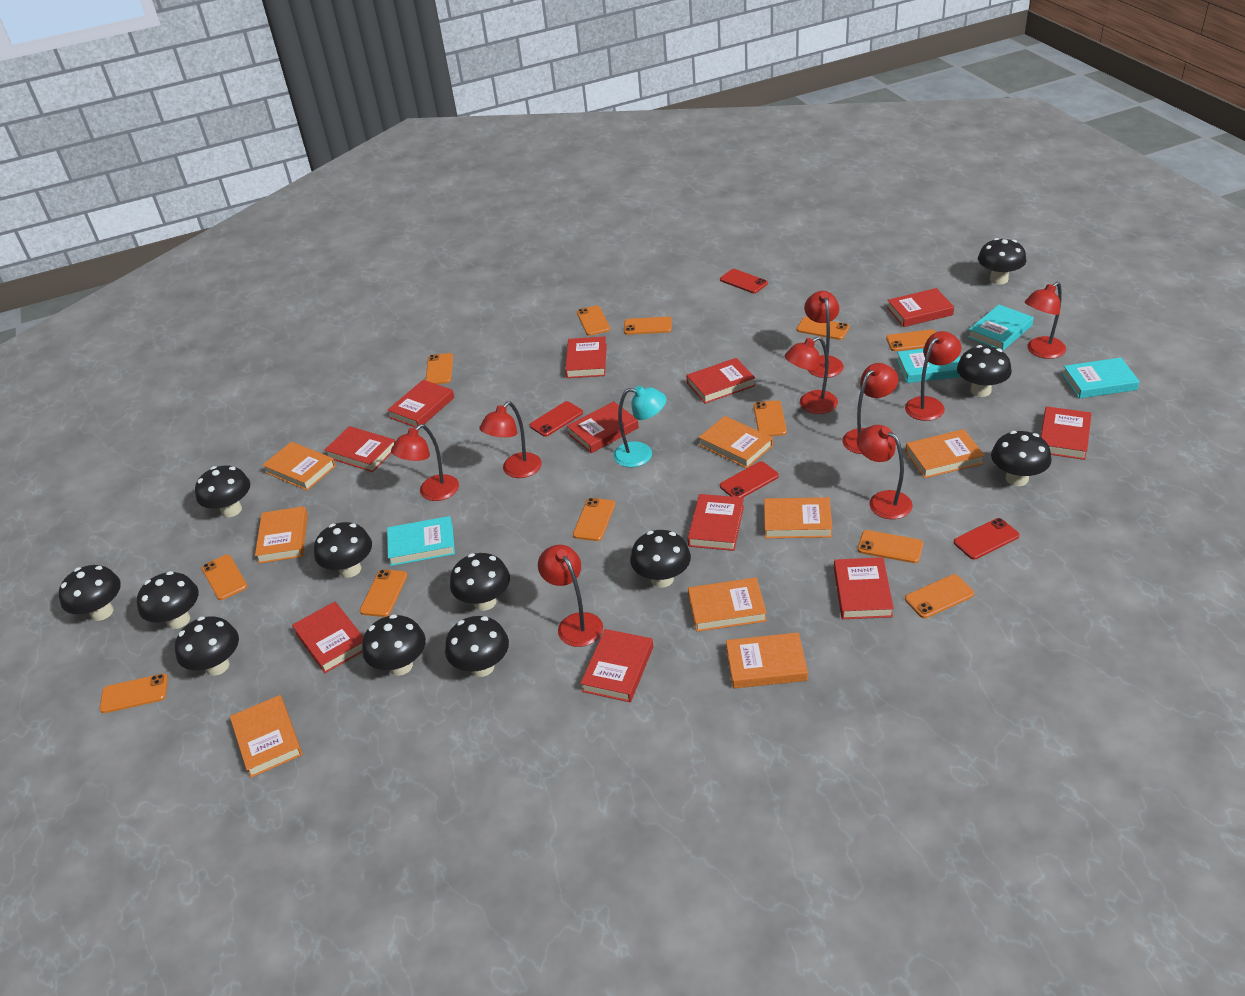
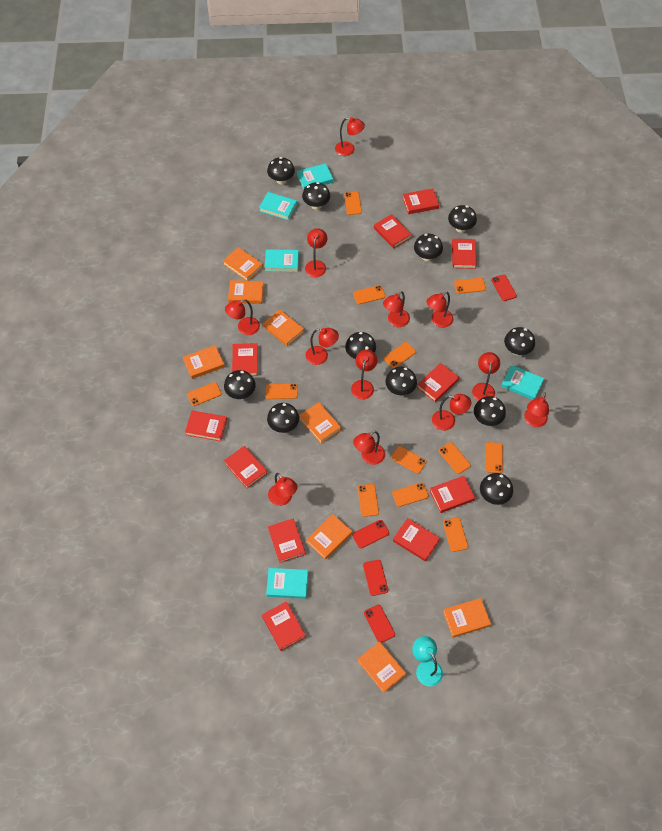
black mushroom: [59,565,121,621] [137,571,199,629] [175,616,239,676] [195,465,250,517] [314,522,372,578] [362,614,426,676] [445,616,509,677] [450,553,510,611] [630,530,691,588] [957,345,1012,397] [978,238,1026,285] [991,431,1052,486] = 12 -> [224,370,256,399] [267,157,295,184] [267,403,299,433] [302,182,330,210] [345,332,376,359] [385,367,417,395] [414,234,443,261] [448,205,477,233] [474,396,506,426] [480,473,513,505] [504,327,535,355] = 11
red lamp: [391,424,459,501] [479,401,542,478] [538,545,603,647] [785,337,838,414] [804,291,844,378] [842,363,898,454] [857,425,913,519] [905,331,961,421] [1025,282,1066,359] = 9 -> [225,299,260,335] [268,473,298,506] [305,228,327,277] [306,328,339,365] [335,117,365,156] [351,349,377,400] [353,431,385,465] [383,291,410,327] [427,291,454,328] [432,394,471,431] [472,352,500,401] [524,393,549,427] = 12
turquoise book: [387,516,455,566] [897,349,961,383] [968,305,1034,351] [1062,357,1140,399] = 4 -> [259,192,297,220] [265,249,299,272] [266,568,308,599] [297,163,333,190] [501,365,544,400] = 5

